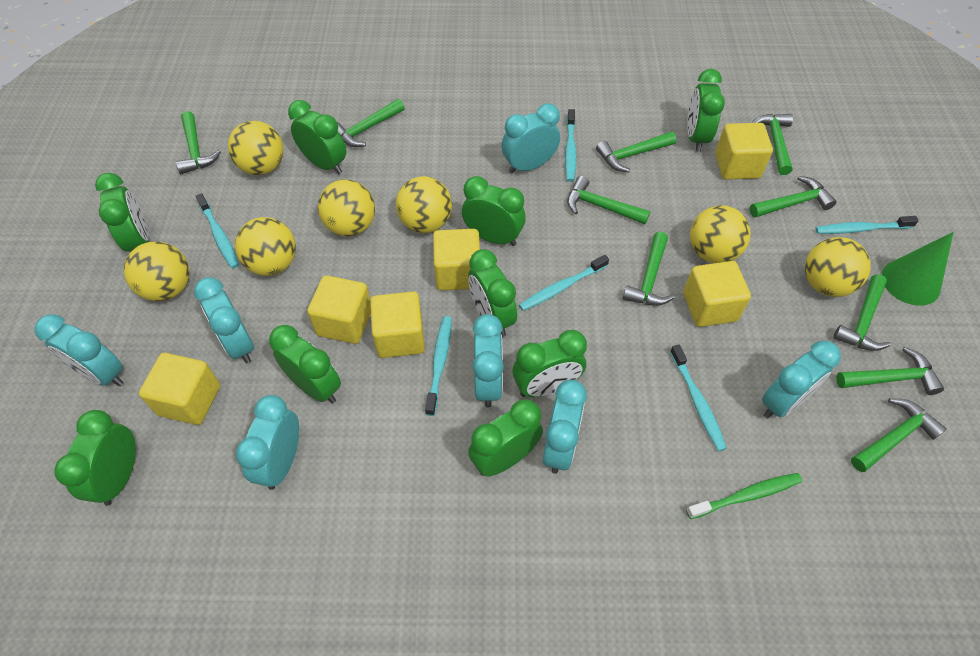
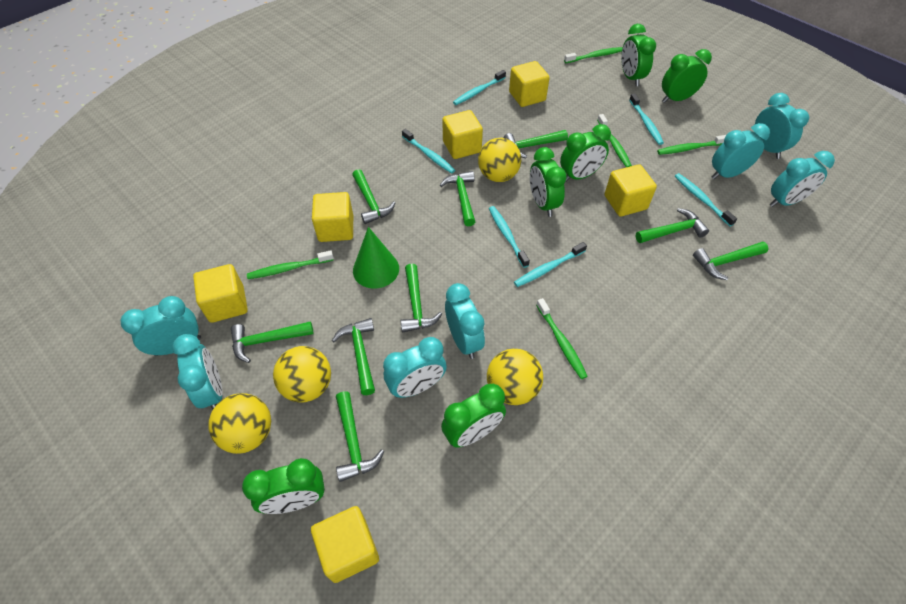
green clock: [54,410,136,506] [95,173,149,252] [269,325,341,404] [288,100,346,174] [462,176,526,246] [468,249,517,337] [468,399,543,476] [513,330,587,397] [687,69,725,152] = 9 -> [242,458,325,514] [441,384,506,448] [530,147,567,217] [560,124,611,182] [621,24,656,86] [662,49,712,103] = 6
green hammer: [176,111,221,174] [337,99,405,147] [567,176,650,224] [596,132,677,172] [622,232,675,306] [750,176,837,218] [752,114,793,175] [833,275,891,351] [836,347,944,395] [851,398,947,472] = 10 -> [231,321,314,363] [332,318,375,395] [336,391,384,482] [352,169,395,224] [400,264,442,332] [440,171,475,226] [503,130,568,158] [636,208,709,243] [693,241,768,280] = 9
green toothbrush: [686,473,802,519] = 1 -> [247,250,334,279] [536,298,588,379] [564,47,623,63] [597,114,632,167] [657,135,726,155] = 5
yellow ball: [124,241,190,301] [228,121,284,175] [235,217,296,276] [318,179,375,236] [396,176,452,233] [690,205,750,263] [805,237,871,297] = 7 -> [209,393,271,454] [273,346,331,403] [478,138,521,182] [487,349,543,405] = 4

